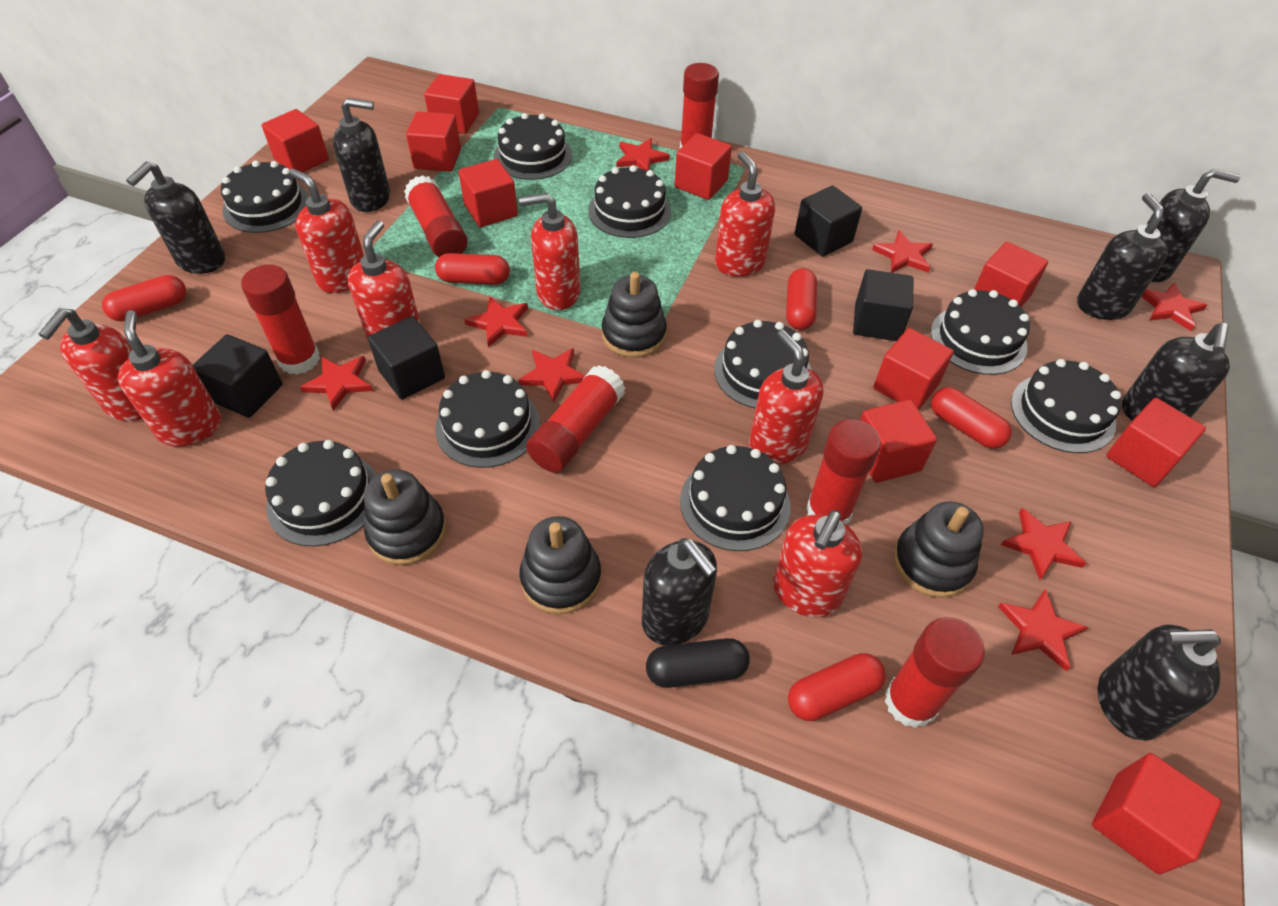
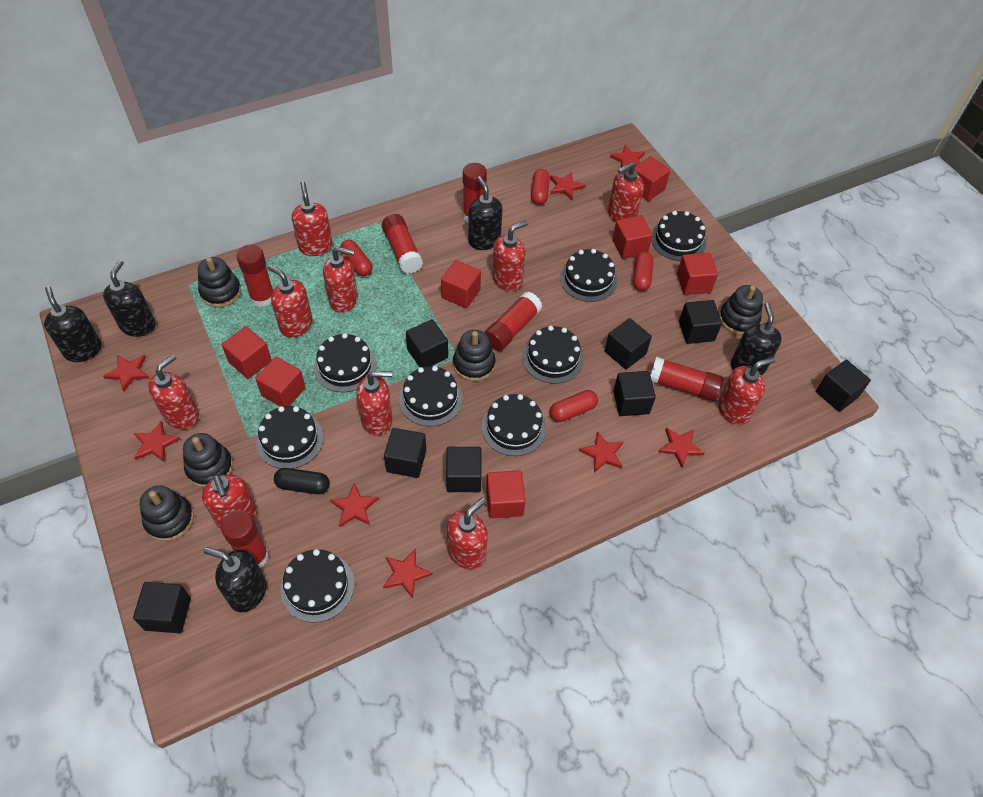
black cake: [221,160,309,233] [265,440,377,547] [435,370,540,468] [494,113,572,180] [588,165,671,238] [680,445,790,551] [714,320,811,409] [931,289,1030,375] [1011,359,1121,453] = 9 -> [256,406,323,469] [280,549,354,623] [314,333,377,392] [399,366,463,426] [482,394,546,456] [522,326,584,384] [560,249,617,302] [651,211,706,261] = 8
black cube: [192,334,282,418] [368,316,445,400] [795,186,862,257] [853,269,914,341] = 4 -> [133,582,191,633] [384,428,426,478] [406,319,448,367] [446,447,482,492] [605,318,652,369] [613,371,656,416] [679,300,722,344] [816,360,871,412] = 8
black soap dispenser: [126,162,225,274] [333,98,390,212] [642,538,717,646] [1077,193,1168,320] [1097,624,1221,741] [1122,323,1230,421] [1146,169,1241,282] = 7 -> [44,286,102,362] [103,260,156,337] [204,547,267,612] [468,176,502,250] [731,303,782,375] = 5
black stacking toy: [364,469,446,565] [520,516,601,614] [602,272,667,358] [893,501,984,598] = 4 -> [140,485,194,541] [183,433,233,488] [198,257,241,307] [453,330,496,381] [719,285,763,335] = 5
red capsule: [102,275,186,322] [435,253,510,285] [786,268,817,330] [788,653,886,721] [931,387,1012,449] = 5 -> [340,240,372,276] [531,169,550,205] [550,390,598,422] [633,251,654,291] = 4
red cube: [262,109,329,173] [406,111,461,172] [424,74,479,134] [458,159,518,227] [675,133,732,200] [860,399,937,483] [873,328,954,410] [974,241,1048,307] [1092,753,1222,874] [1106,398,1206,487] = 10 -> [221,326,272,379] [255,357,306,406] [441,260,481,308] [486,470,526,518] [612,215,653,259] [635,156,670,201] [677,253,718,295] = 7
red soap dispenser: [39,309,142,421] [117,310,221,447] [289,168,364,293] [348,220,421,340] [519,193,580,310] [715,151,775,277] [749,330,824,464] [773,510,862,618] = 8 -> [148,354,199,429] [202,474,257,529] [268,265,313,338] [292,181,333,256] [323,247,358,313] [356,371,393,436] [447,498,488,570] [493,221,528,292] [608,162,644,223] [718,357,775,425] = 10

